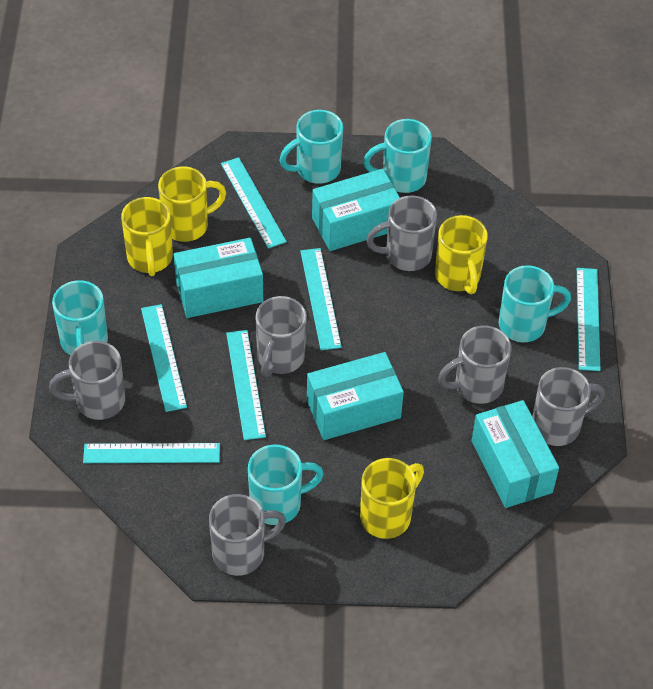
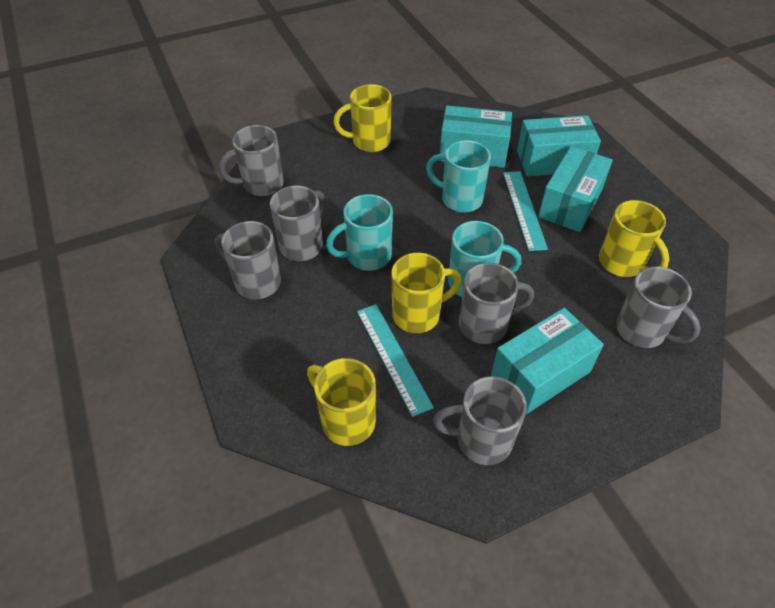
turquoise mug: [52,280,108,355] [248,444,324,525] [279,110,343,184] [363,119,432,193] [499,265,571,342] = 5 -> [326,194,393,271] [426,140,491,213] [448,221,521,297] = 3
turquoise ruler: [83,443,220,463] [141,304,187,412] [221,157,287,249] [226,330,266,440] [300,248,342,350] [577,268,600,371] = 6 -> [357,304,434,417] [503,171,548,251] = 2

